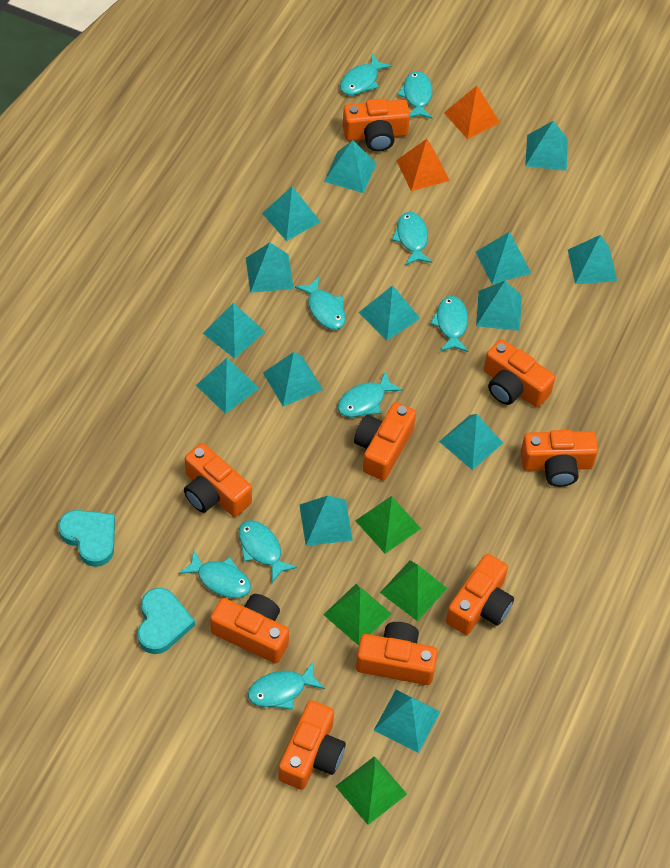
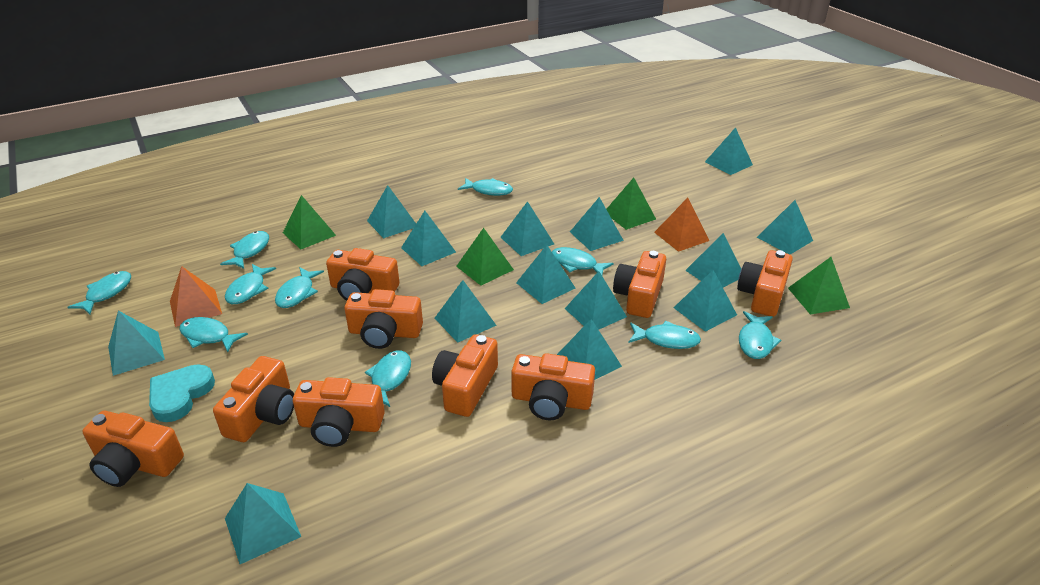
turquoise fish: [178,549,251,598] [238,520,297,583] [248,661,325,710] [295,277,346,330] [338,370,403,417] [340,54,392,95] [392,212,432,265] [397,71,433,119] [430,296,468,352] = 9 -> [67,271,131,314] [180,317,248,353] [220,231,269,269] [225,264,276,304] [275,267,324,308] [365,351,411,407] [458,178,513,196] [552,247,613,275] [628,321,701,349] [739,311,781,359] = 10
turquoise heart: [58,510,115,567] [137,588,195,654] = 2 -> [149,364,215,422] = 1

